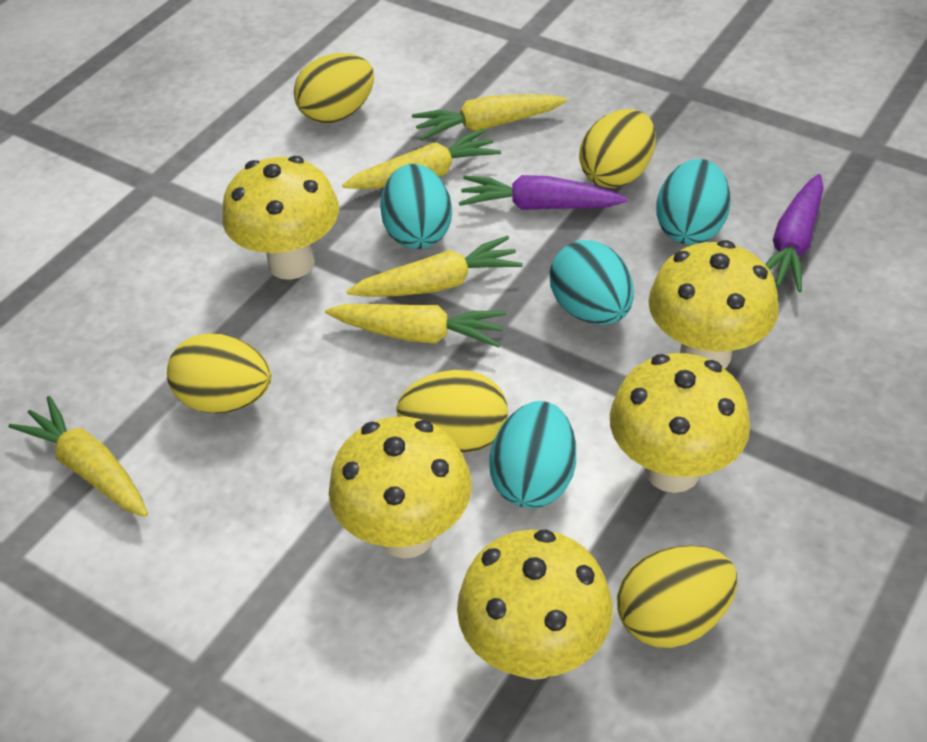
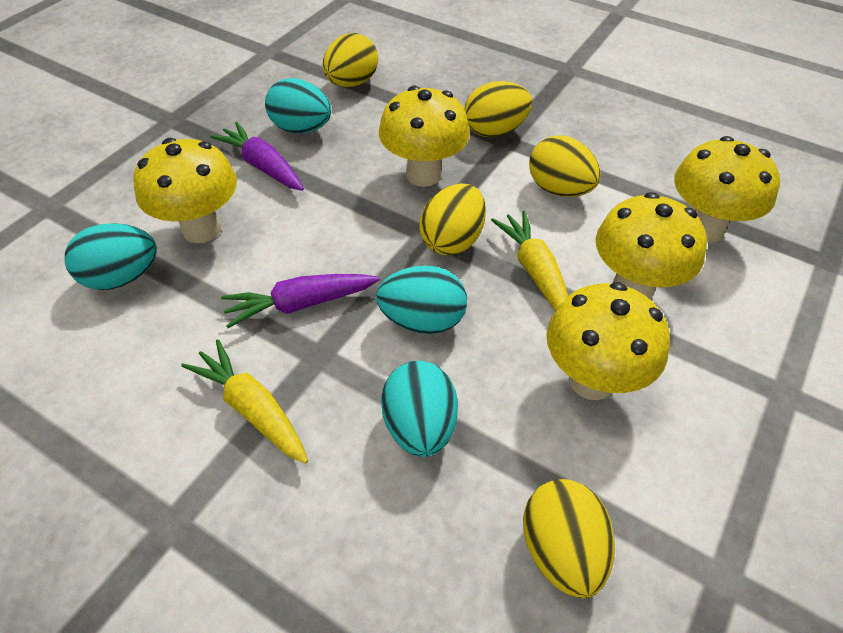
yellow carrot: [8,396,148,517] [325,304,506,348] [342,129,501,189] [346,236,523,297] [412,94,567,141] = 5 -> [181,339,308,464] [491,211,568,312] = 2

